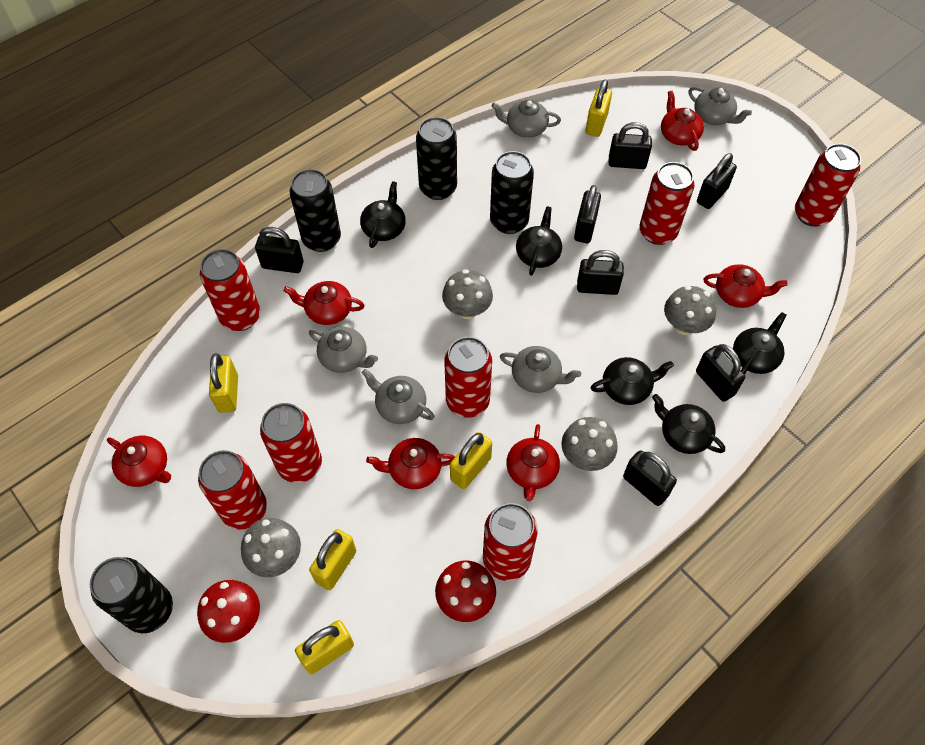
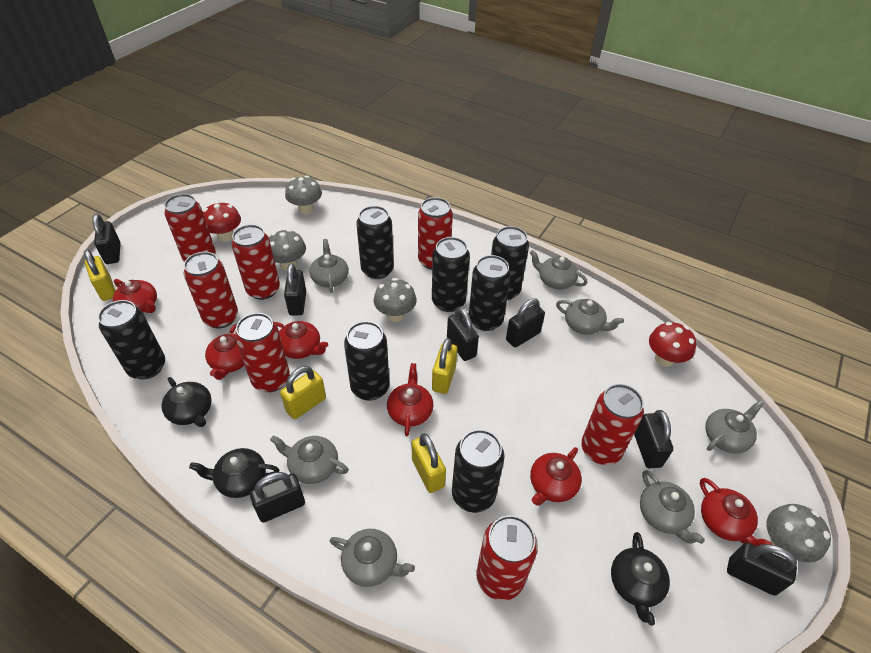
black can: [90,557,173,633] [290,169,341,252] [416,117,457,200] [490,151,534,234] = 4 -> [98,300,165,380] [344,321,390,401] [356,206,394,279] [432,237,470,312] [452,429,504,513] [469,255,511,331] [491,226,529,300] = 7
black teapot: [360,181,406,248] [516,206,562,276] [590,357,674,405] [652,394,725,454] [733,312,786,374] = 5 -> [161,377,212,427] [189,448,279,498] [611,532,670,626] = 3
grey teapot: [309,327,378,373] [362,369,435,424] [492,100,561,138] [500,346,581,393] [688,86,752,125] = 5 -> [270,435,349,484] [310,239,349,293] [330,529,415,587] [530,250,587,289] [556,299,624,335] [640,470,705,544] [705,400,764,454] = 7
yellow padlock: [209,353,238,413] [295,620,354,674] [309,529,356,590] [450,432,492,489] [586,79,612,137] = 5 -> [84,249,115,301] [280,366,326,419] [412,434,446,493] [432,338,457,394] = 4

